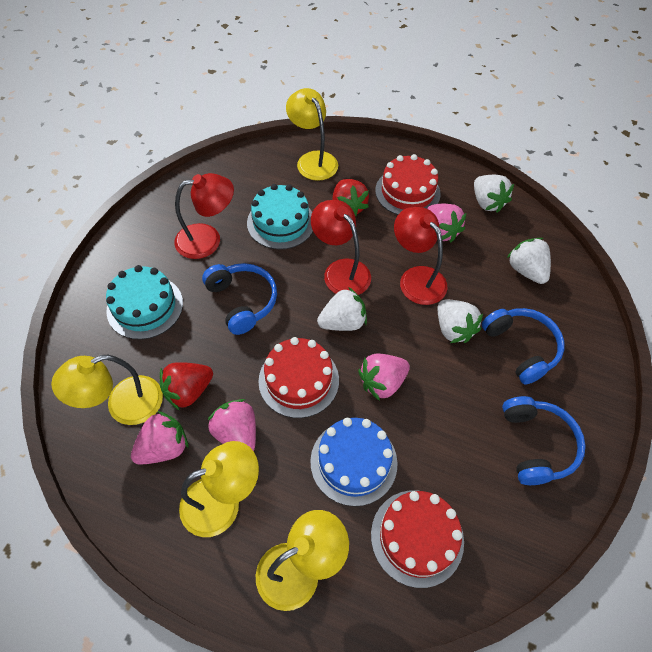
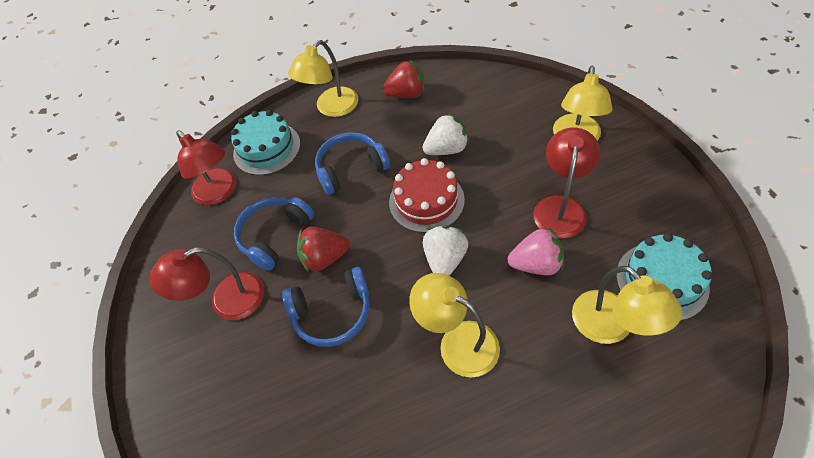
blue cake: [310,418,398,506] = 1 -> none = 0
pink strawberry: [131,411,188,465] [208,399,256,451] [358,353,410,401] [427,204,466,242] = 4 -> [507,227,564,275] = 1
red cake: [258,337,339,418] [371,490,464,588] [375,154,441,215] = 3 -> [389,158,465,233] = 1
white strawberry: [317,287,367,331] [438,300,483,343] [474,175,514,213] [507,238,551,284] = 4 -> [423,113,469,155] [423,225,468,276] = 2

